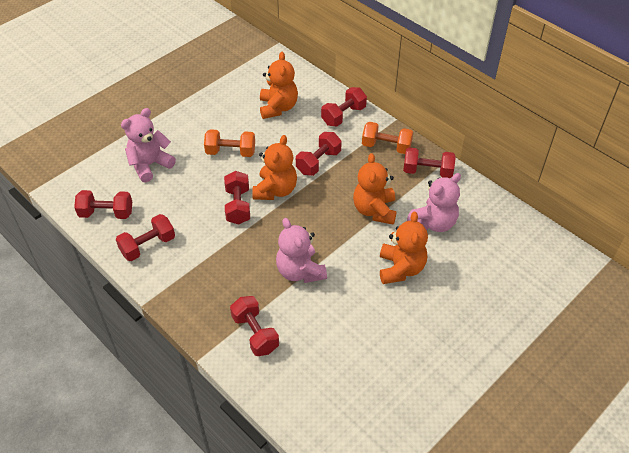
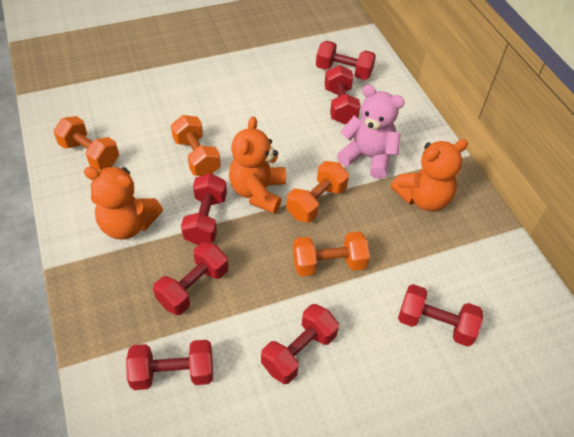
orange dumbbell: [204,129,255,157] [362,122,413,154] = 2 -> [53,116,119,170] [171,115,221,176] [286,161,349,223] [293,231,370,276] = 4
orange teddy bear: [252,135,297,200] [260,52,298,119] [353,153,397,225] [380,212,428,284] = 4 -> [84,167,163,240] [229,116,286,214] [391,139,468,211] = 3
pink teddy bear: [121,108,176,182] [276,218,327,283] [407,173,461,232] = 3 -> [337,85,405,179] = 1

